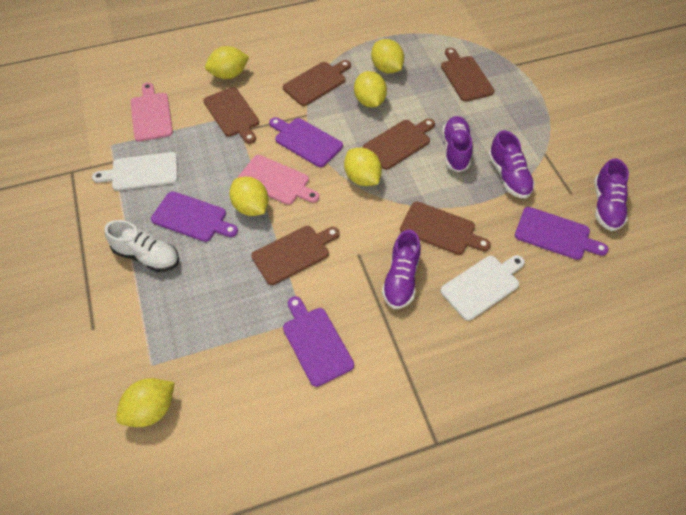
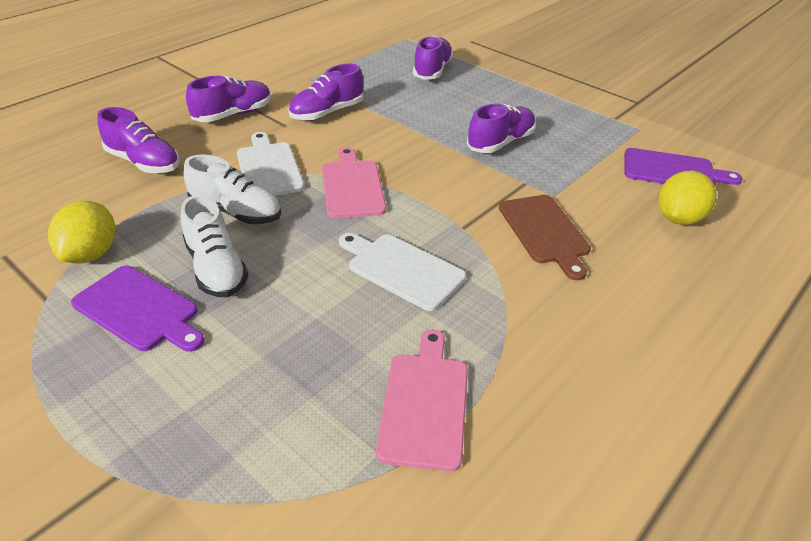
brown cutting board: [203,87,259,144] [251,226,340,285] [283,60,351,106] [363,119,435,170] [400,202,491,255] [441,48,495,102] = 6 -> [499,195,591,280] = 1
purple cutting board: [151,191,238,242] [269,117,343,167] [283,296,354,387] [515,207,608,260] = 4 -> [71,266,204,352] [624,148,743,186] = 2
purple shoe: [382,230,421,309] [442,116,473,172] [488,130,535,199] [594,158,629,231] = 4 -> [97,107,180,173] [186,76,271,122] [288,64,363,121] [413,36,453,80] [467,104,536,153] = 5
white shoe: [105,220,179,272] = 1 -> [181,195,248,297] [184,154,281,224] = 2
yellow lemon: [116,378,175,427] [205,46,249,79] [229,176,269,216] [344,148,382,186] [354,71,387,108] [371,39,404,73] = 6 -> [48,201,115,263] [659,171,717,225] = 2

